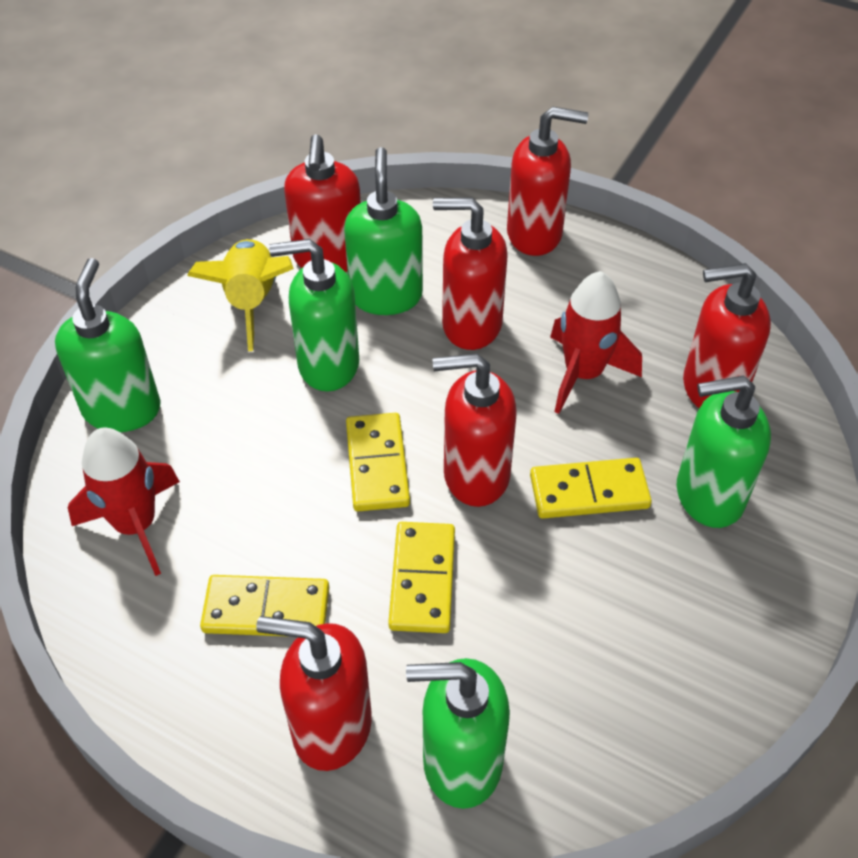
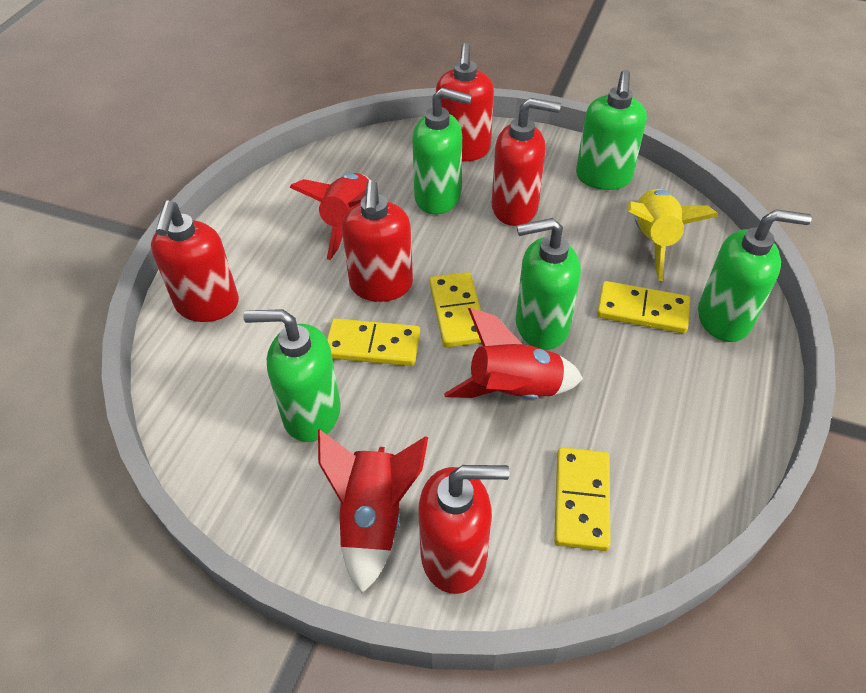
red rocket: [68,427,180,576] [550,271,642,414] = 2 -> [289,173,370,260] [318,429,428,593] [444,308,583,399] = 3
red soap dispenser: [256,616,372,771] [284,134,361,272] [433,197,508,350] [433,353,517,507] [507,106,588,256] [683,263,771,408] = 6 -> [151,200,239,322] [342,180,413,302] [418,465,509,594] [436,43,494,161] [492,98,561,226] = 5

